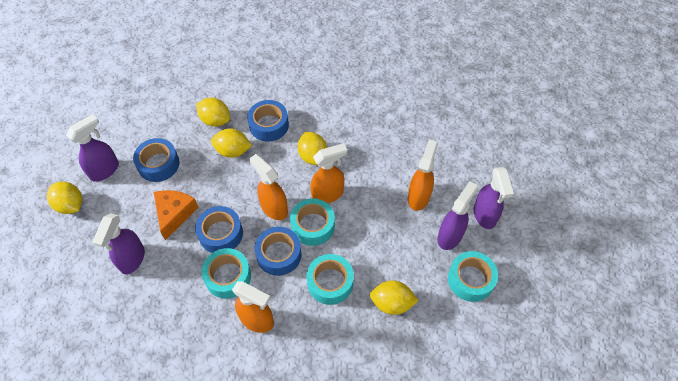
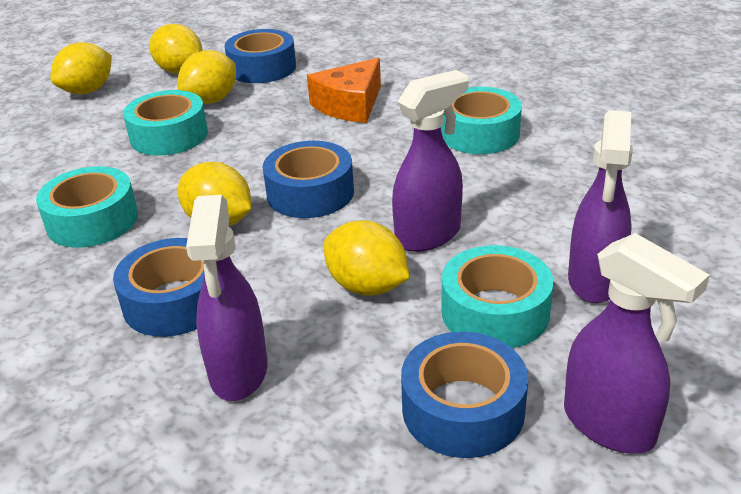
orange spray bottle: [232,281,274,333] [249,154,288,220] [310,143,347,203] [408,139,438,211] = 4 -> none = 0

